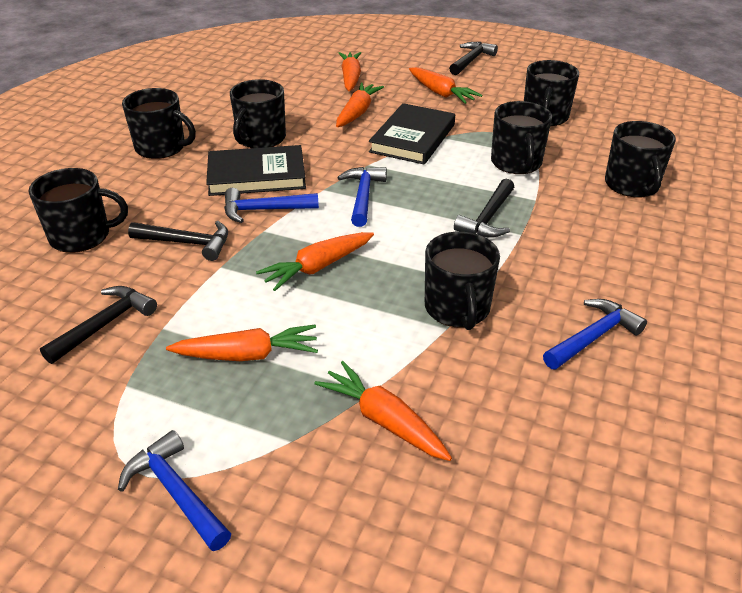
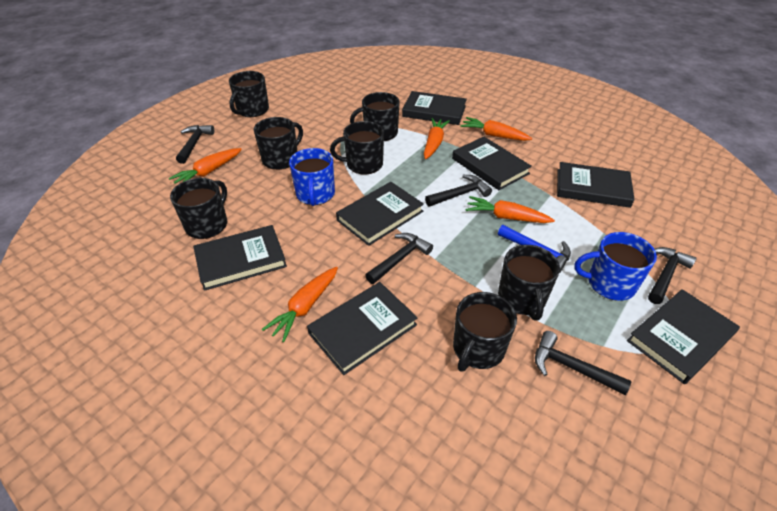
black book: [206,145,306,196] [369,103,455,165] = 2 -> [193,225,287,291] [307,282,418,375] [336,182,424,246] [402,91,467,125] [452,137,532,190] [557,162,635,208] [627,289,740,384] = 7
black hammer: [40,286,157,364] [128,221,228,261] [449,42,498,75] [454,179,514,238] = 4 -> [176,125,214,164] [365,233,433,284] [425,175,492,207] [535,331,631,395] [648,247,697,304] = 5
blue hammer: [118,430,231,551] [224,188,319,223] [337,167,387,227] [543,299,647,370] = 4 -> [498,225,571,273] = 1
blue mug: none = 0 -> [289,148,335,206] [574,232,657,301] = 2
orange carrot: [166,325,318,361] [256,232,374,291] [314,361,452,461] [336,83,384,127] [339,52,361,91] [409,67,482,104] = 6 -> [168,148,242,184] [262,267,338,342] [424,118,450,159] [460,117,532,141] [466,196,555,223] = 5

